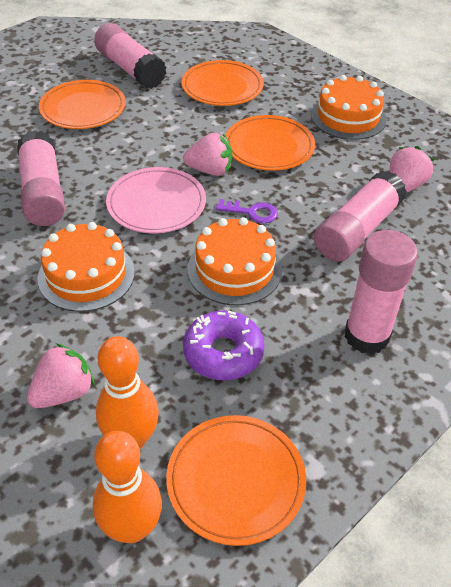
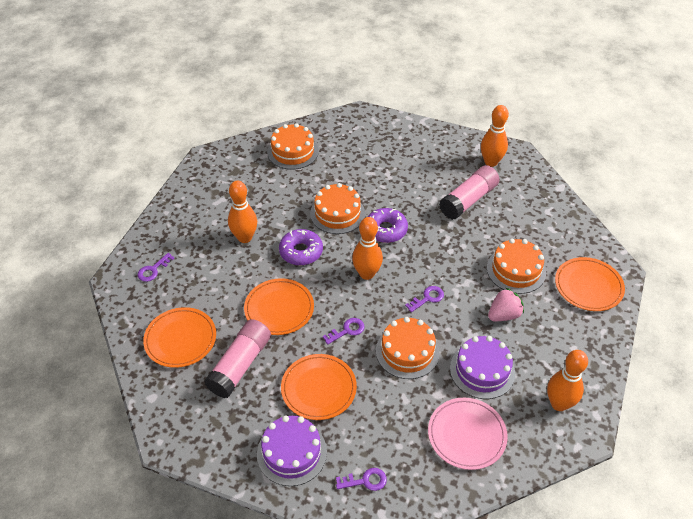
orange bowling pin: [93,431,162,543] [96,336,159,449] = 2 -> [228,181,257,243] [352,217,383,280] [481,105,509,167] [547,350,588,411] = 4
orange cake: [38,222,135,312] [187,217,282,305] [311,75,387,140] = 3 -> [267,123,319,170] [310,183,365,234] [376,317,440,379] [487,238,546,294] = 4
pink glue stick: [17,130,65,226] [94,23,166,89] [314,171,407,262] [345,230,418,354] = 4 -> [204,319,271,398] [439,165,499,220] = 2
pink strawberry: [27,343,95,408] [183,132,232,176] [390,146,434,193] = 3 -> [488,288,524,321] = 1
purple cake: none = 0 -> [257,416,327,486] [450,336,515,399] = 2
purple donut: [183,311,265,380] = 1 -> [279,229,323,265] [368,208,408,243] = 2
purple key: [216,199,278,224] = 1 -> [137,253,175,282] [323,318,365,345] [336,468,387,491] [405,286,444,312] = 4

